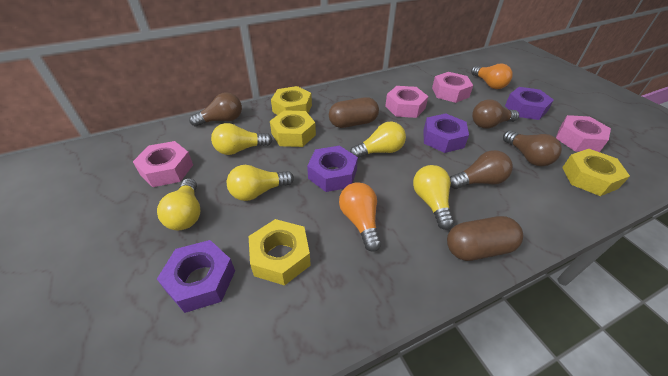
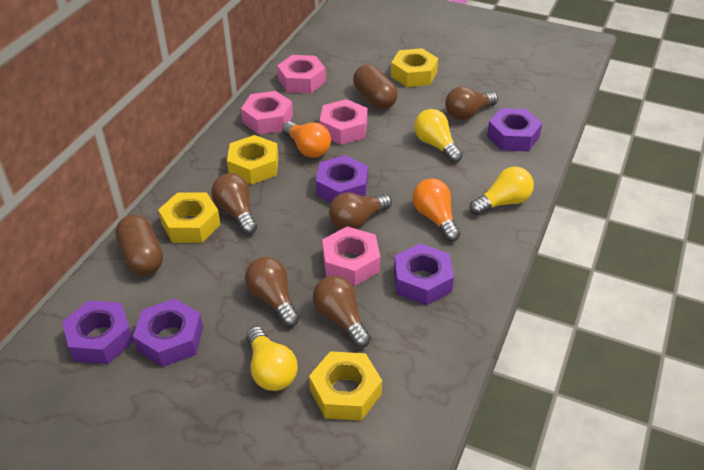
brown light bulb: [189,92,242,127] [450,150,513,189] [472,100,519,129] [503,130,562,166] = 4 -> [211,173,257,234] [245,257,300,327] [313,276,371,348] [329,193,392,230] [445,86,498,120] = 5
purple nut: [157,240,235,313] [307,146,358,192] [423,113,469,153] [505,87,554,120] = 4 -> [62,300,134,364] [133,299,203,367] [316,155,368,203] [394,243,454,305] [487,108,542,151] = 5
yellow light bulb: [157,178,201,230] [211,123,272,155] [227,165,294,201] [350,122,406,158] [413,165,454,230] = 5 -> [246,326,298,391] [414,109,463,163] [470,166,534,216] = 3

